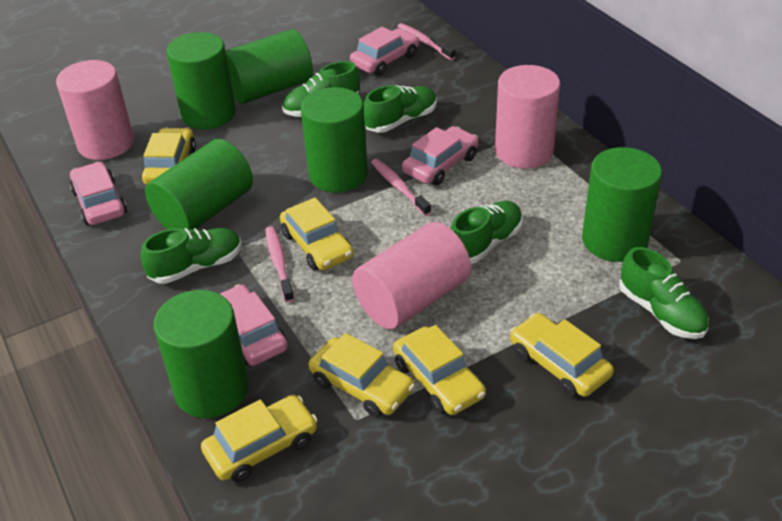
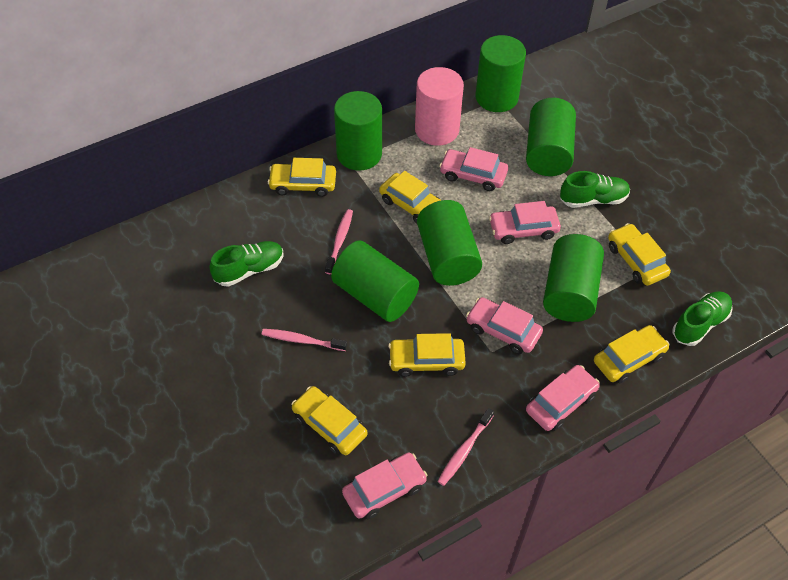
green shoe: [141,228,241,284] [282,61,360,117] [363,85,437,133] [450,201,523,264] [619,247,709,339] = 5 -> [210,241,283,287] [560,171,630,208] [673,291,733,346] = 3
pink car: [69,162,127,225] [220,284,288,366] [350,27,419,76] [402,126,479,185] = 4 -> [342,453,427,519] [439,147,508,191] [466,297,543,354] [489,201,561,244] [526,365,600,431] = 5
pink cylinder: [56,60,134,160] [352,222,471,329] [495,65,560,169] = 3 -> [415,67,464,146] = 1

